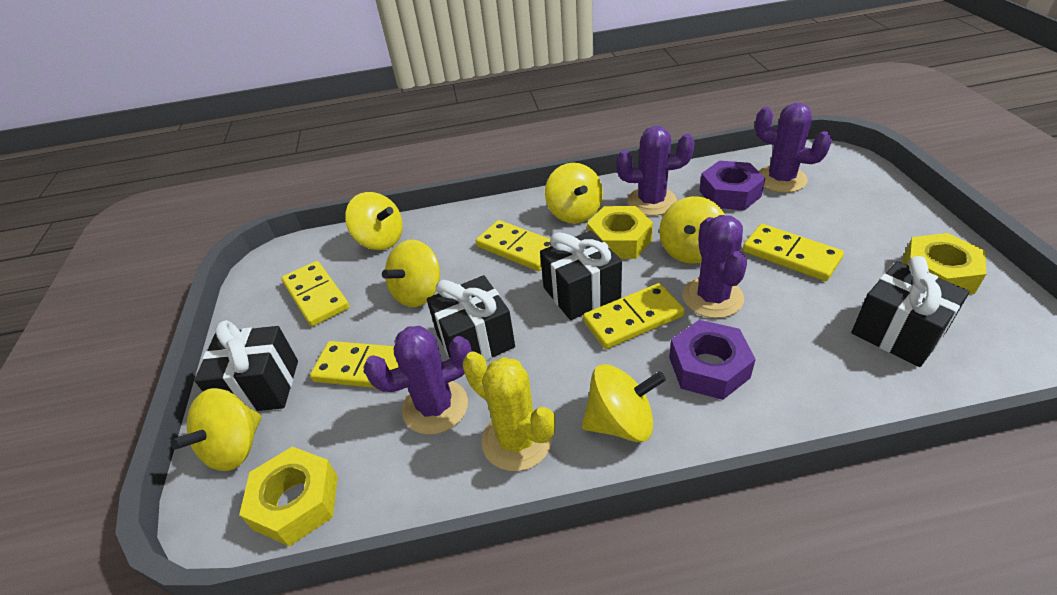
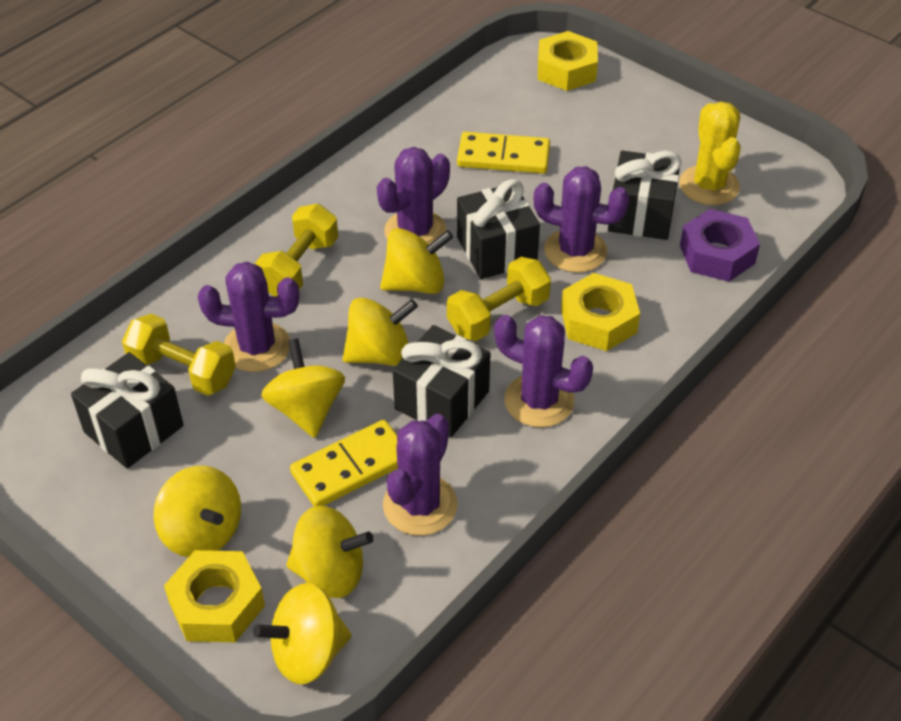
purple cactus: [363,326,472,435] [616,126,695,216] [683,215,747,318] [755,103,832,193] = 4 -> [198,262,299,372] [377,147,450,244] [383,414,458,536] [494,315,593,427] [534,166,629,273] = 5
purple nut: [669,320,756,400] [699,161,765,211] = 2 -> [680,209,760,282] = 1
yellow domino: [281,261,349,327] [310,341,399,388] [476,220,552,271] [583,283,685,349] [743,224,844,281] = 5 -> [290,420,398,506] [457,132,550,174] = 2
yellow dumbbell: none = 0 -> [122,313,236,396] [255,204,338,296] [447,257,551,341] = 3

